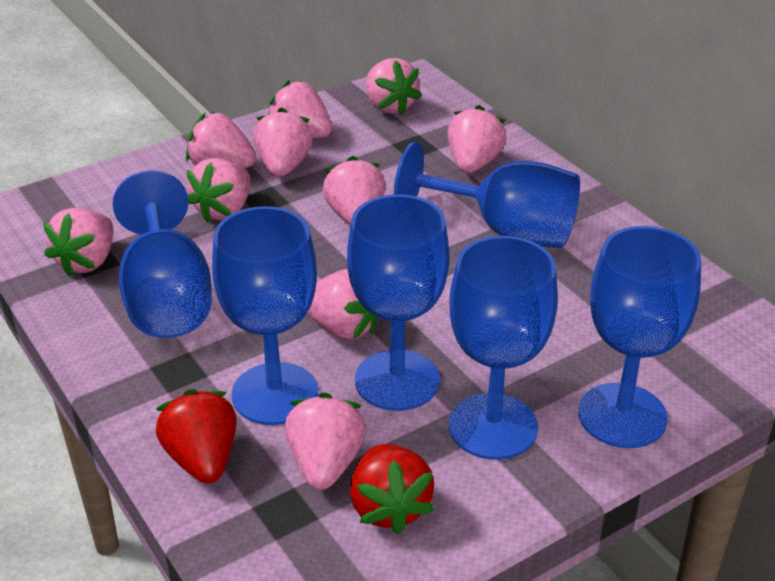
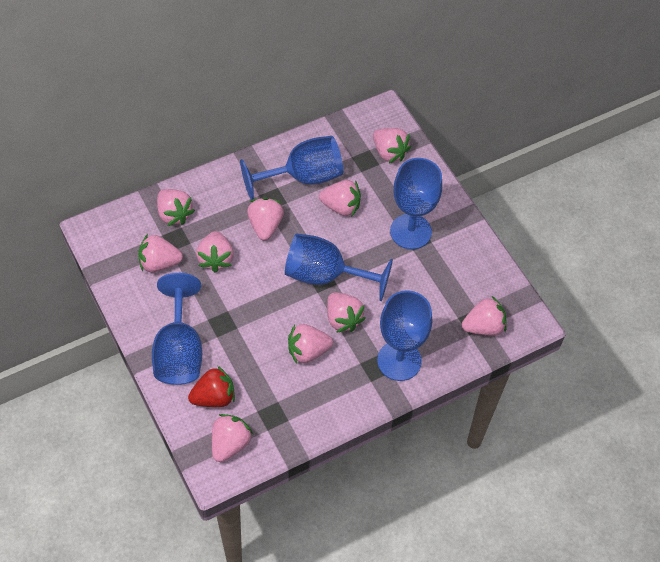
blue goblet: [113,170,212,338] [212,206,318,425] [347,194,450,411] [394,142,580,248] [449,236,558,460] [578,226,701,448] = 6 -> [152,273,202,385] [240,136,343,200] [285,233,393,301] [377,290,432,381] [390,158,442,249] = 5
red strawberry: [156,389,236,483] [350,444,434,534] = 2 -> [188,366,235,407] = 1

